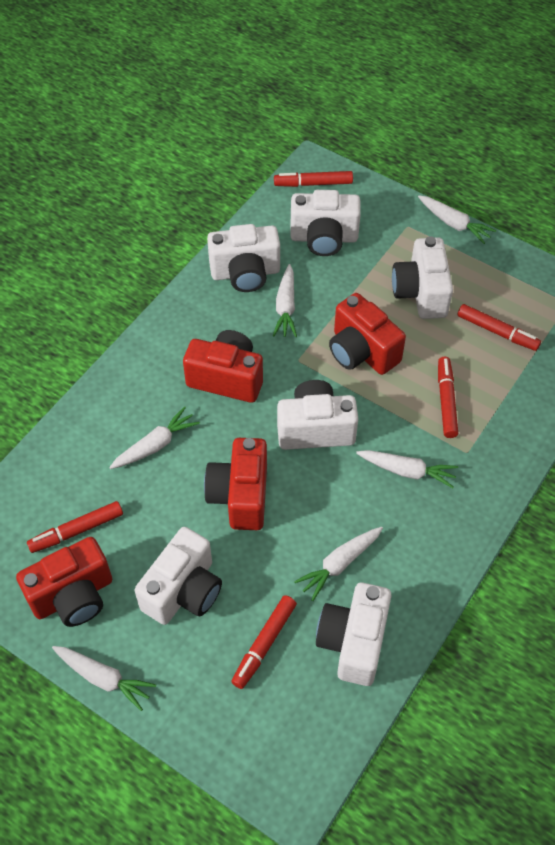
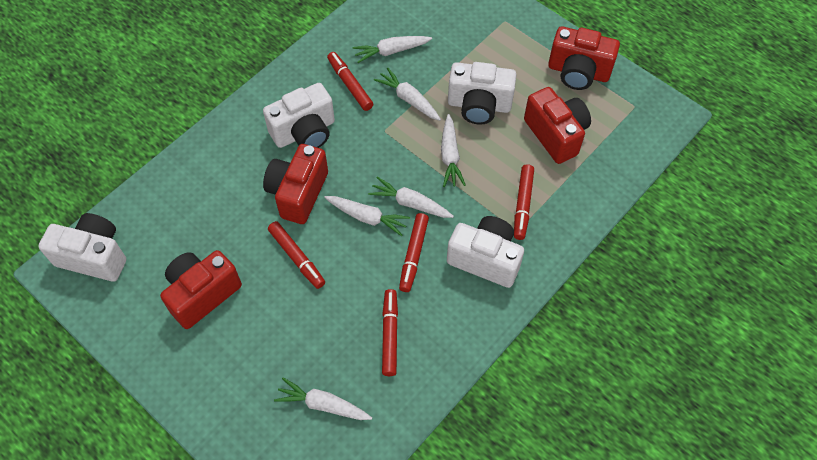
white camera: [134,527,222,625] [207,224,280,292] [277,380,358,450] [290,190,361,256] [316,583,392,686] [392,236,453,319] = 6 -> [38,213,126,282] [263,83,335,148] [447,216,524,288] [448,62,516,125] = 4

